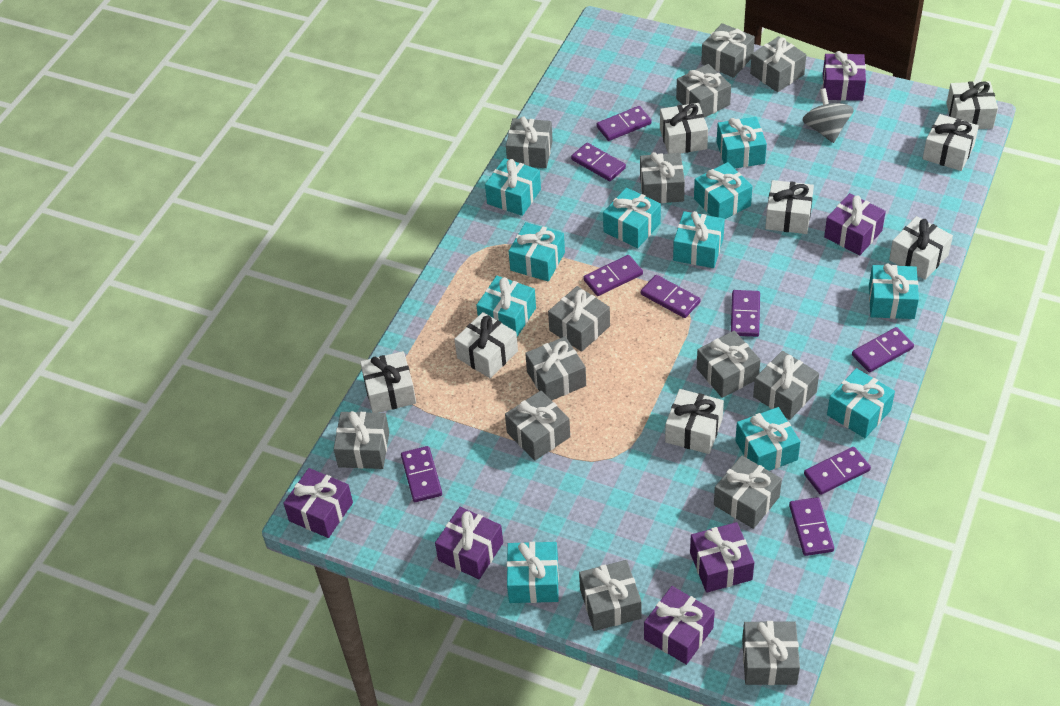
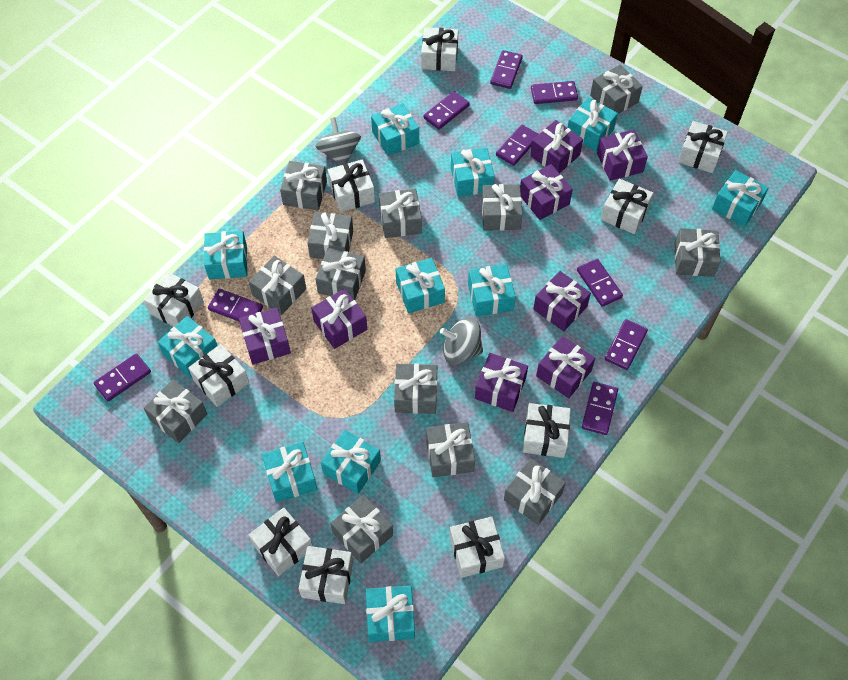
grey gift: [334,411,389,469] [505,391,570,461] [506,116,553,168] [525,337,586,401] [548,286,610,352] [579,560,642,631] [640,152,685,203] [676,64,731,117] [697,331,761,398] [701,23,755,78] [714,455,782,529] [742,621,800,685] [750,36,806,92] [753,351,819,420] = 14 -> [143,379,207,443] [249,255,306,315] [280,161,327,210] [307,212,353,259] [316,248,366,300] [331,495,393,563] [379,188,422,238] [394,364,437,414] [426,422,475,478] [482,184,523,231] [504,458,566,525] [590,64,643,114] [674,228,720,277] = 13
grey spinning top: [802,88,854,143] = 1 -> [315,117,361,165] [440,317,483,365] = 2
purple gift: [284,468,353,538] [435,507,503,579] [644,586,715,665] [690,522,754,593] [823,51,866,101] [824,193,886,255] = 6 -> [239,308,291,364] [311,288,367,349] [475,353,528,412] [520,164,573,220] [530,120,583,173] [533,271,591,332] [536,336,595,398] [597,130,648,181] = 8
white gift: [360,351,416,413] [454,312,518,378] [660,103,708,154] [665,389,724,454] [765,180,814,234] [889,216,953,280] [923,114,979,171] [946,81,998,129] = 8 -> [144,272,204,327] [188,344,249,407] [249,508,313,576] [299,546,353,604] [328,159,375,212] [421,27,458,71] [449,517,505,578] [523,403,571,458] [601,179,654,234] [678,121,728,173] = 10

